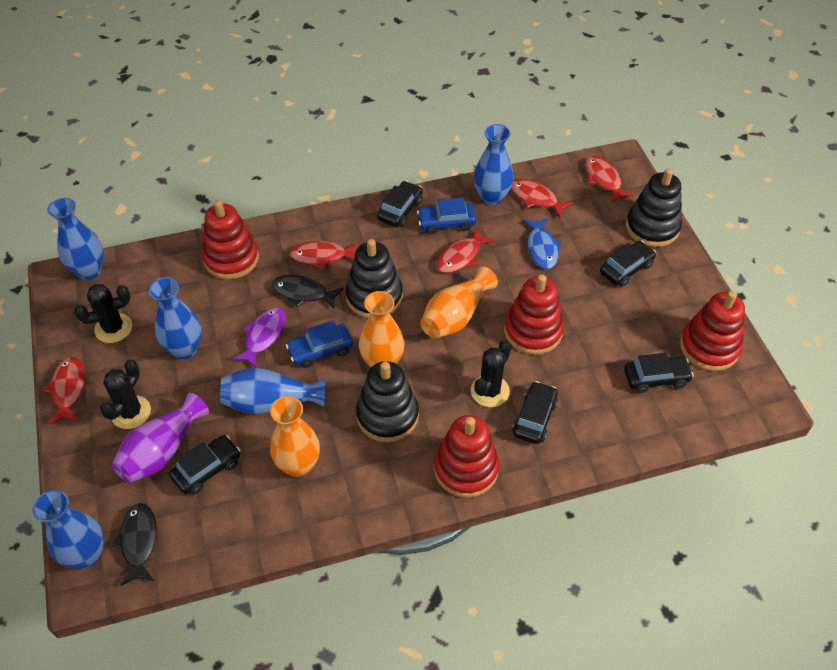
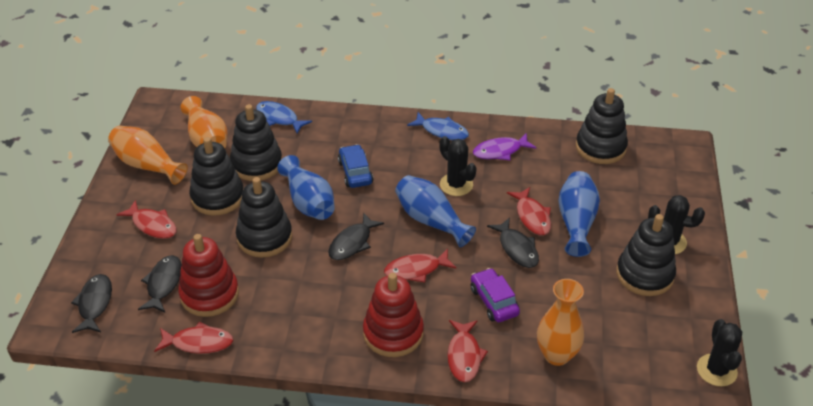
black car: [169,435,240,495] [377,181,423,227] [512,381,558,444] [600,241,656,287] [624,353,694,393] = 5 -> none = 0
black fish: [111,503,157,586] [272,275,343,308] = 2 -> [71,274,112,333] [138,255,182,313] [328,212,384,260] [487,217,539,268] = 4
black stacking toy: [346,239,403,318] [356,361,419,442] [626,168,682,247] = 3 -> [189,137,243,216] [230,104,282,181] [236,177,292,258] [576,88,628,164] [616,214,676,296] = 5
blue car: [286,320,353,368] [417,198,476,234] = 2 -> [338,144,373,188] = 1
blue fish: [523,218,562,269] = 1 -> [256,101,312,134] [407,112,469,140] = 2
blue vase: [33,490,104,569] [47,198,104,280] [149,277,202,359] [220,368,325,415] [474,124,513,205] = 5 -> [277,155,335,220] [395,175,476,247] [558,171,600,257] = 3
purple car: none = 0 -> [471,268,520,322] = 1
purple vase: [112,393,209,483] = 1 -> none = 0
red stacking toy: [202,200,259,279] [434,415,499,498] [504,274,564,355] [680,291,745,371] = 4 -> [178,234,239,317] [363,273,424,357] = 2

